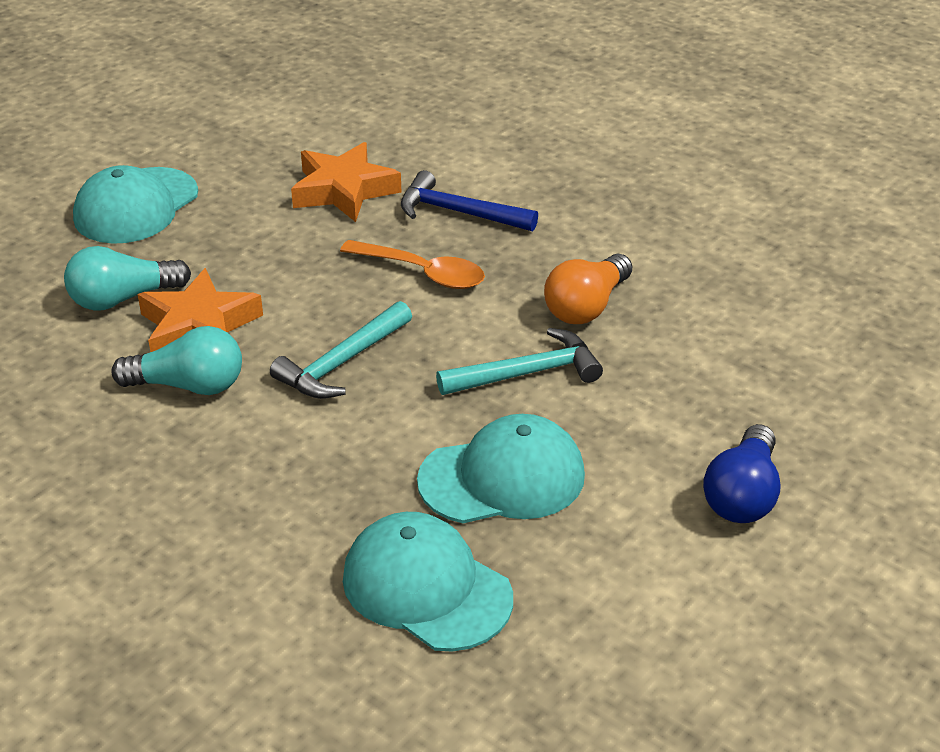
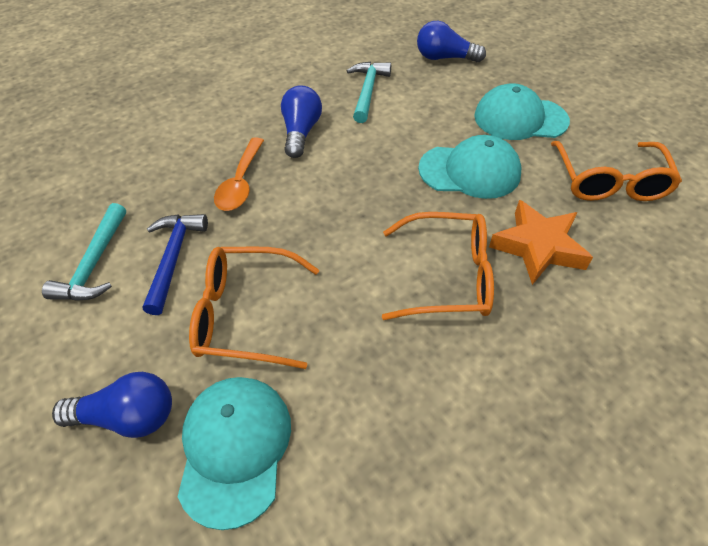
blue light bulb: [703,424,781,523] = 1 -> [52,372,172,438] [281,85,322,158] [417,21,486,62] = 3
orange glasses: none = 0 -> [189,247,319,369] [382,212,494,320] [551,141,682,201] = 3
orange light bulb: [544,254,632,324] = 1 -> none = 0
orange star: [138,268,263,352] [291,142,401,222] = 2 -> [489,200,593,285] = 1
turquoise light bulb: [64,246,191,311] [111,326,242,395] = 2 -> none = 0

